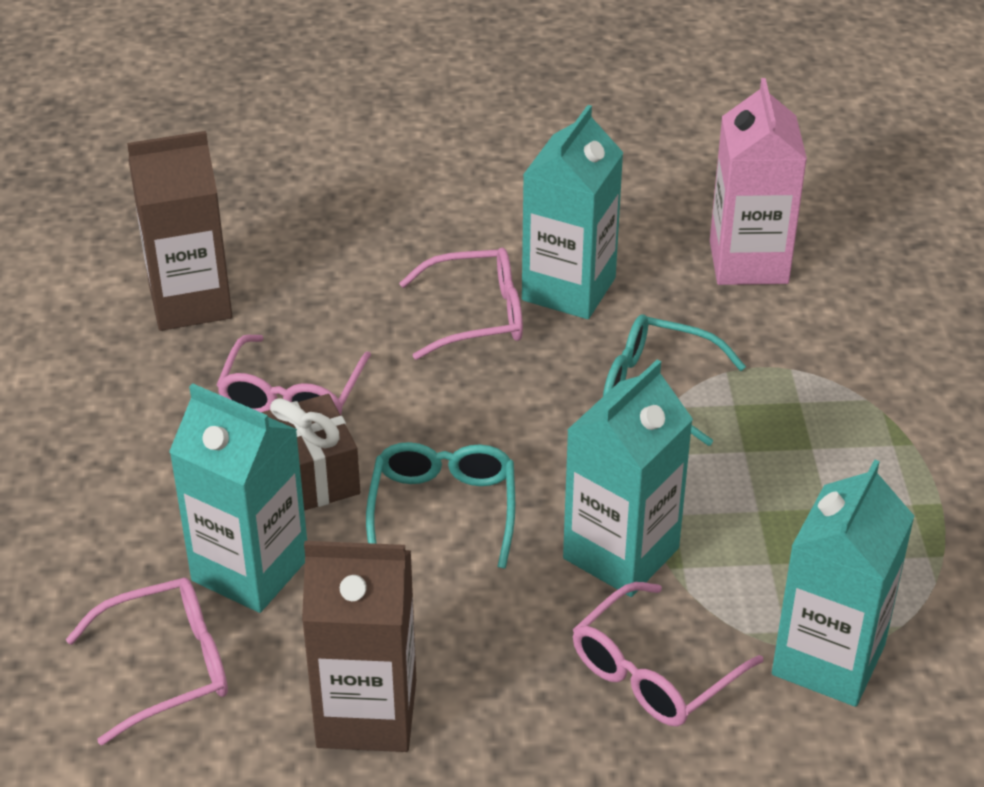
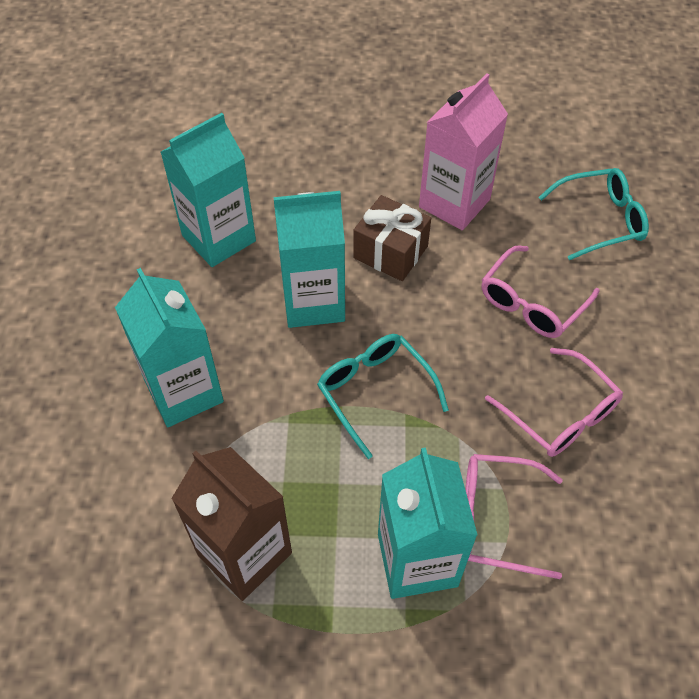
brown carton: [127,131,232,331] [302,541,416,752] = 2 -> [171,447,292,601] = 1
pink glasses: [66,578,228,745] [217,335,371,415] [399,248,523,360] [573,582,763,726] = 4 -> [465,454,563,579] [481,246,599,338] [485,348,623,457] = 3

